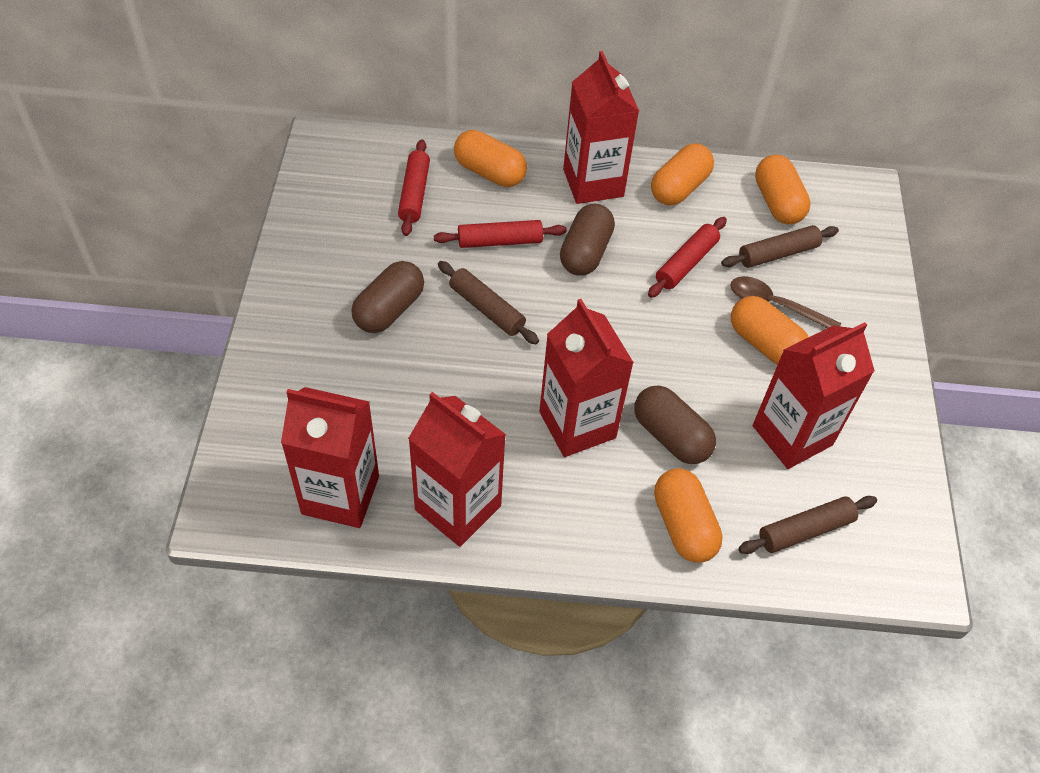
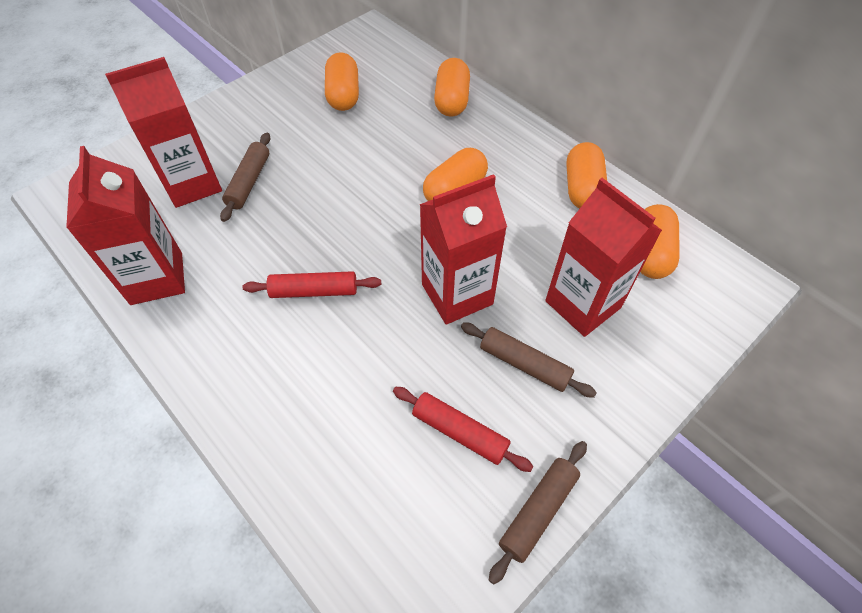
brown capsule: [352,261,424,333] [560,204,615,275] [634,386,716,464] = 3 -> none = 0
brown spoon: [730,276,841,328] = 1 -> none = 0
red carton: [281,387,379,528] [408,392,506,547] [539,299,634,457] [563,51,639,204] [753,322,875,469] = 5 -> [66,146,185,305] [105,57,222,208] [419,174,507,325] [545,178,662,337] = 4
red rolling pin: [398,139,430,236] [434,220,567,248] [648,217,727,298] = 3 -> [242,271,381,298] [393,387,534,472] = 2

